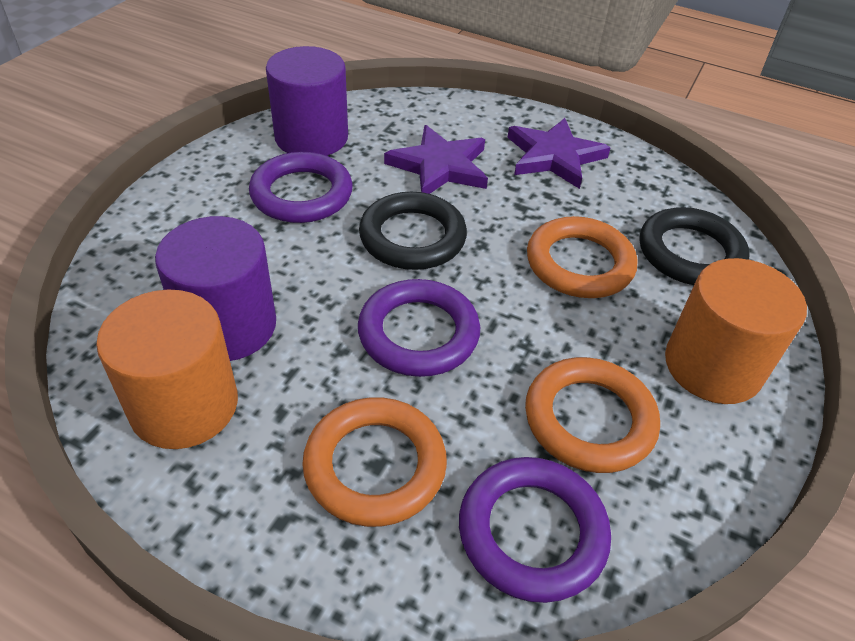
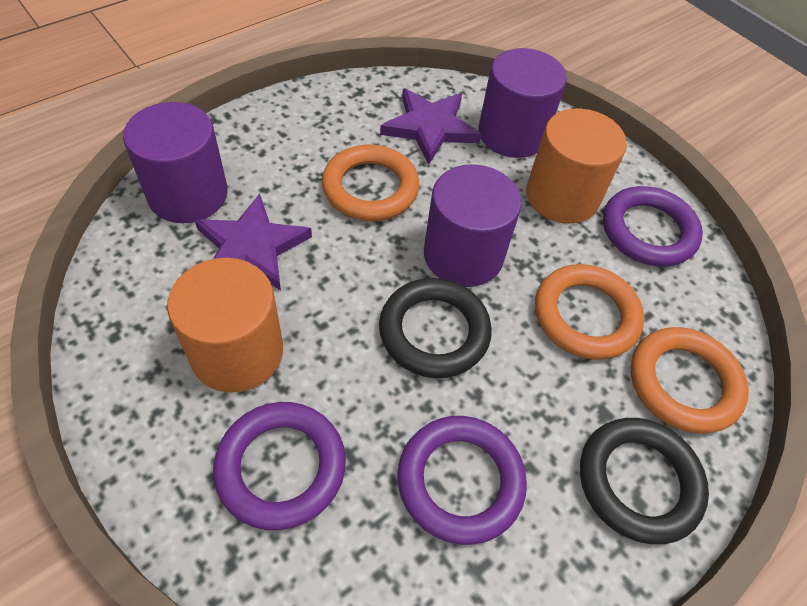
purple cylinder: [155,216,276,361] [266,46,348,156] = 2 -> [123,102,228,223] [424,164,521,287] [479,48,567,158] = 3

